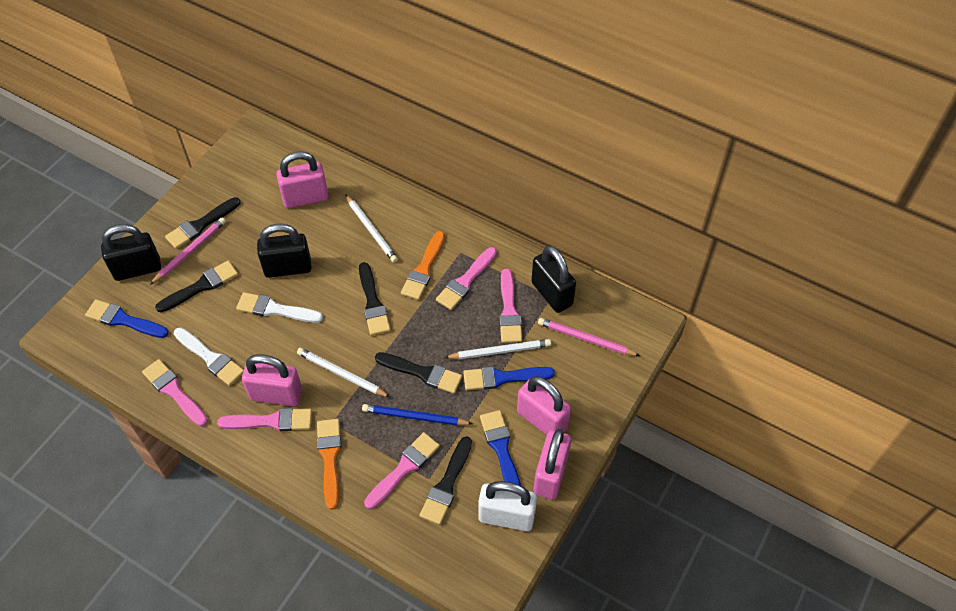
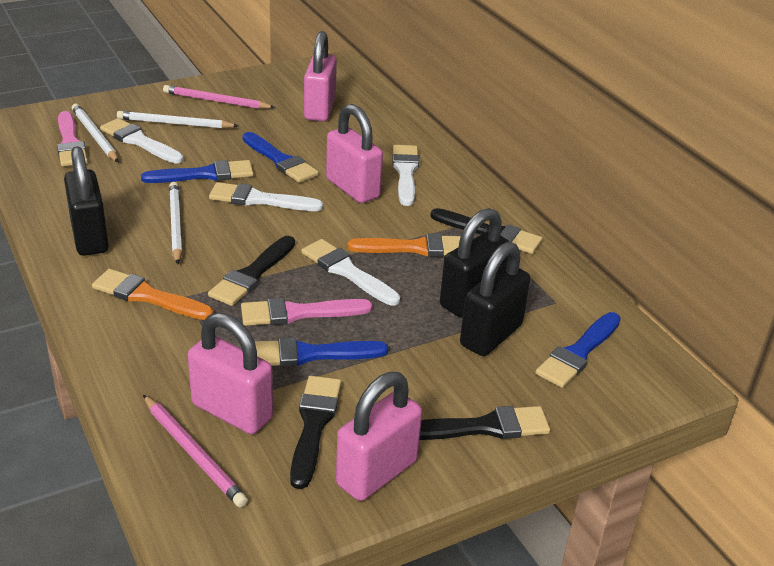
black brush: [155,261,238,312] [165,197,241,249] [359,262,391,335] [375,352,462,394] [420,436,472,525] = 5 -> [208,236,295,306] [290,376,342,489] [420,406,550,440] [430,208,543,254] = 4
blue brush: [85,299,169,338] [463,367,555,390] [480,410,521,486] = 3 -> [141,160,254,183] [242,132,319,183] [255,338,388,367] [535,312,621,388] = 4
blue pencil: [362,404,473,426] = 1 -> none = 0
pink brush: [142,359,208,426] [217,408,312,431] [364,432,440,509] [436,247,497,310] [499,269,522,343] = 5 -> [57,111,88,166] [241,298,373,326] = 2
white brush: [174,327,244,386] [236,292,323,323] = 2 -> [100,118,184,164] [209,182,323,211] [301,239,400,306] [392,145,419,206] = 4
white padlock: [478,481,537,531] = 1 -> none = 0

